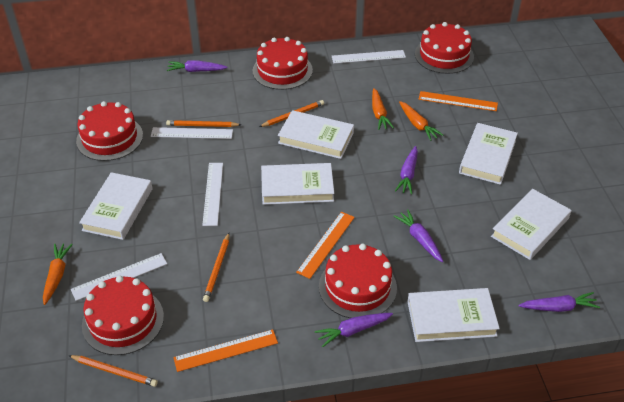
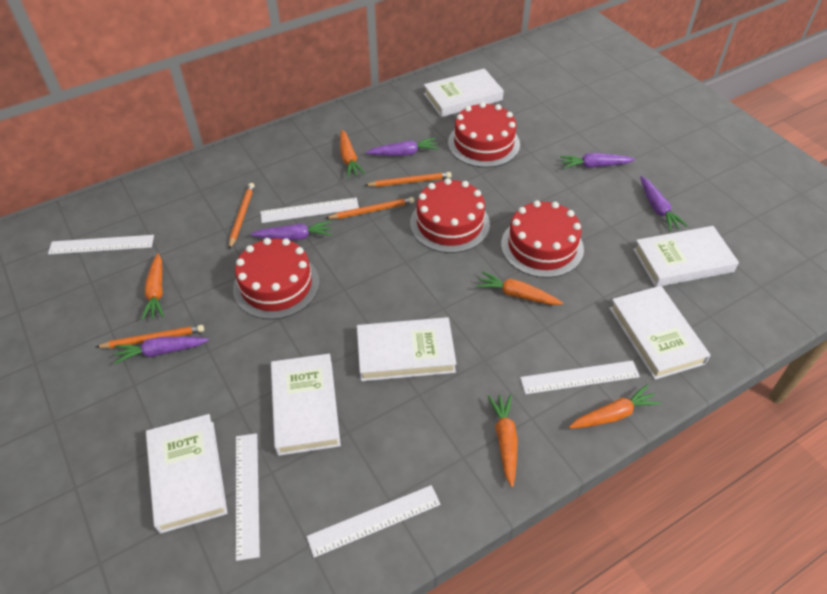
orange carrot: [43,244,73,305] [372,88,394,130] [399,101,443,141] = 3 -> [141,253,164,320] [340,130,365,178] [476,271,563,305] [488,394,518,487] [569,384,661,428] = 5
orange ruler: [173,329,278,372] [296,212,355,279] [419,91,498,111] = 3 -> none = 0
red cake: [76,101,143,161] [82,276,164,355] [253,37,313,90] [319,244,397,318] [415,22,474,74] = 5 -> [233,238,320,319] [410,178,490,253] [448,102,520,167] [501,200,584,278] = 4
white ruler: [71,253,167,301] [151,127,233,139] [202,163,223,226] [332,50,406,64] = 4 -> [48,235,154,255] [236,433,260,561] [260,198,359,223] [307,485,441,558] [520,361,640,394] = 5

